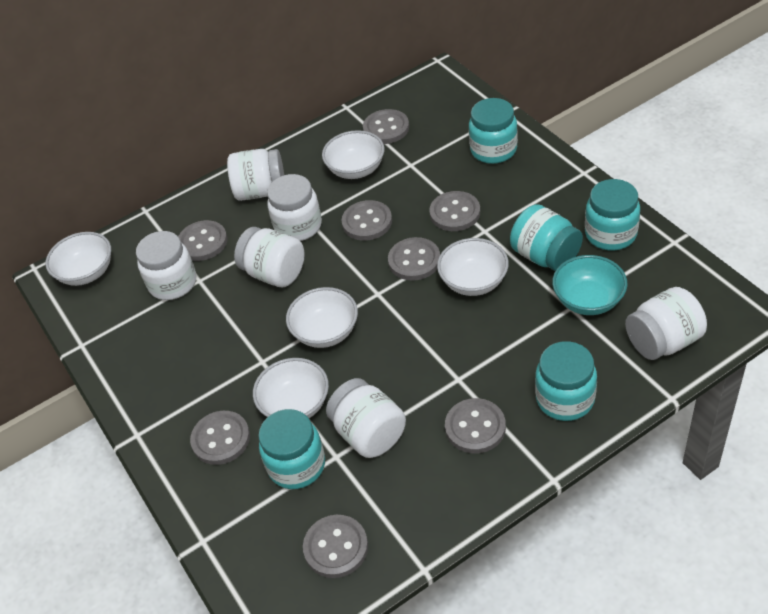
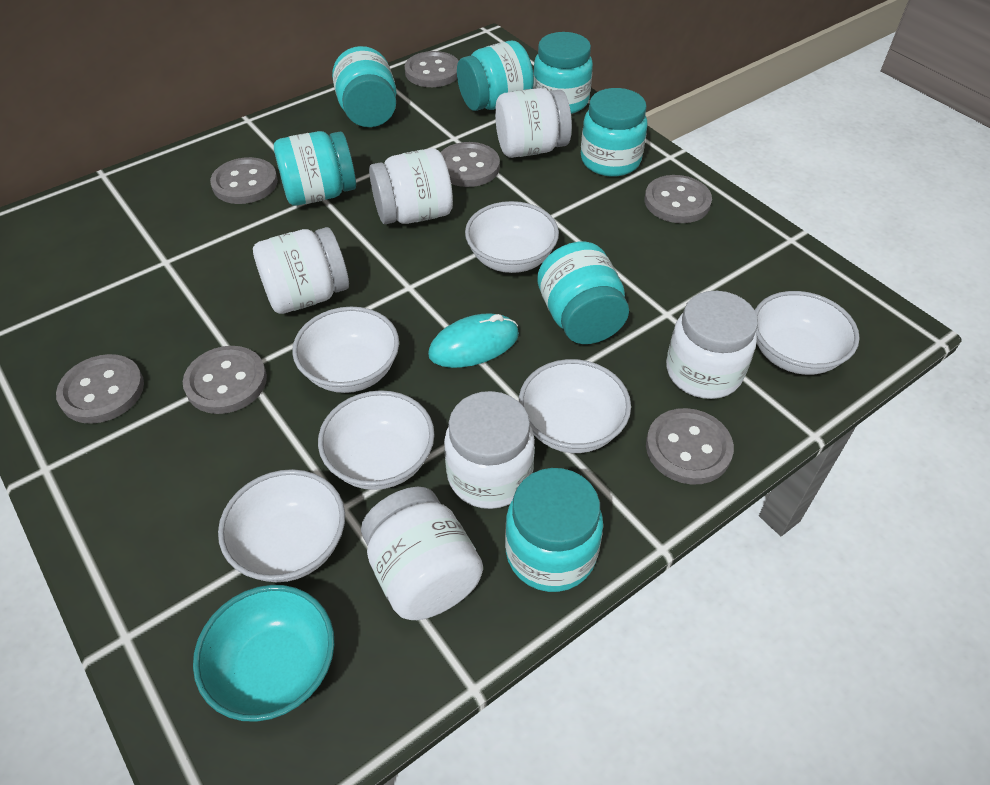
grey button: [178,220,227,261] [190,411,250,465] [303,515,368,578] [341,200,392,241] [363,109,409,144] [388,237,440,281] [429,191,480,231] [445,398,506,453] = 8 -> [56,354,144,424] [183,346,267,414] [210,157,278,204] [405,51,459,87] [441,142,500,187] [645,175,712,223] [646,408,734,485] = 7
turquoise jar: [258,409,325,489] [469,98,518,164] [510,204,583,271] [535,341,597,421] [585,179,640,250] = 5 -> [274,131,356,206] [332,46,396,127] [457,41,534,111] [505,468,603,592] [533,32,593,114] [537,242,629,344] [581,88,647,177] = 7
turquoise mouse: none = 0 -> [428,314,519,368] = 1
white bowl: [46,232,111,286] [253,358,329,418] [286,287,358,348] [322,130,385,179] [437,238,509,296] = 5 -> [218,469,345,582] [292,307,399,393] [318,390,435,490] [465,201,559,273] [519,359,631,453] [755,291,860,375] = 6

